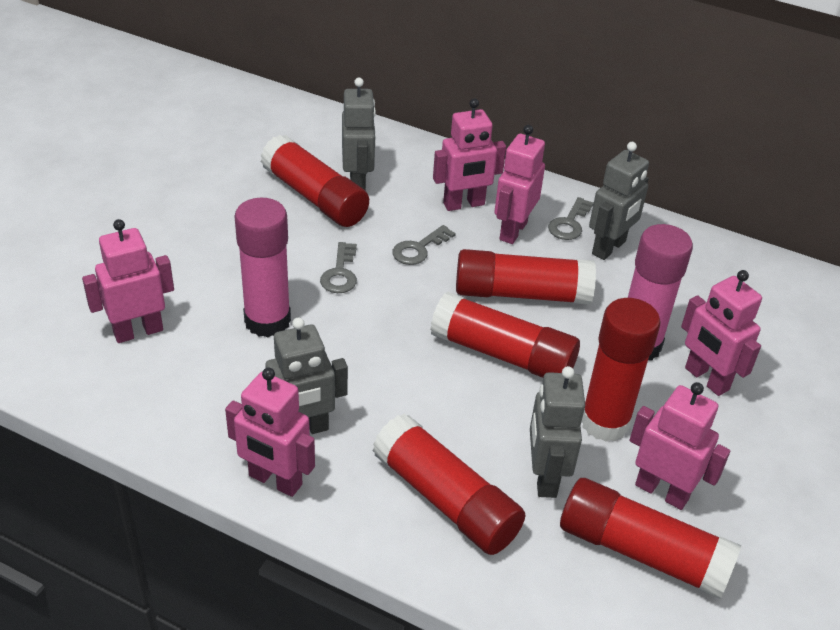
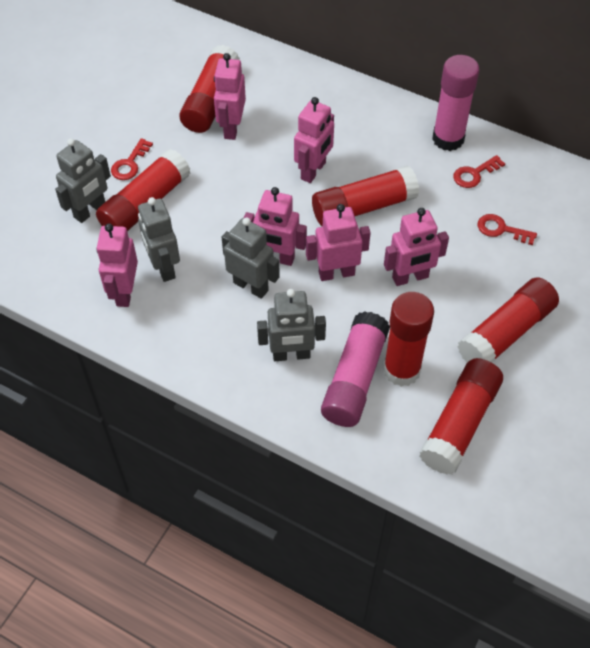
grey key: [320,242,357,293] [392,225,456,265] [548,197,594,240] = 3 -> none = 0
red key: none = 0 -> [111,138,153,180] [453,155,505,188] [478,214,537,245] = 3

